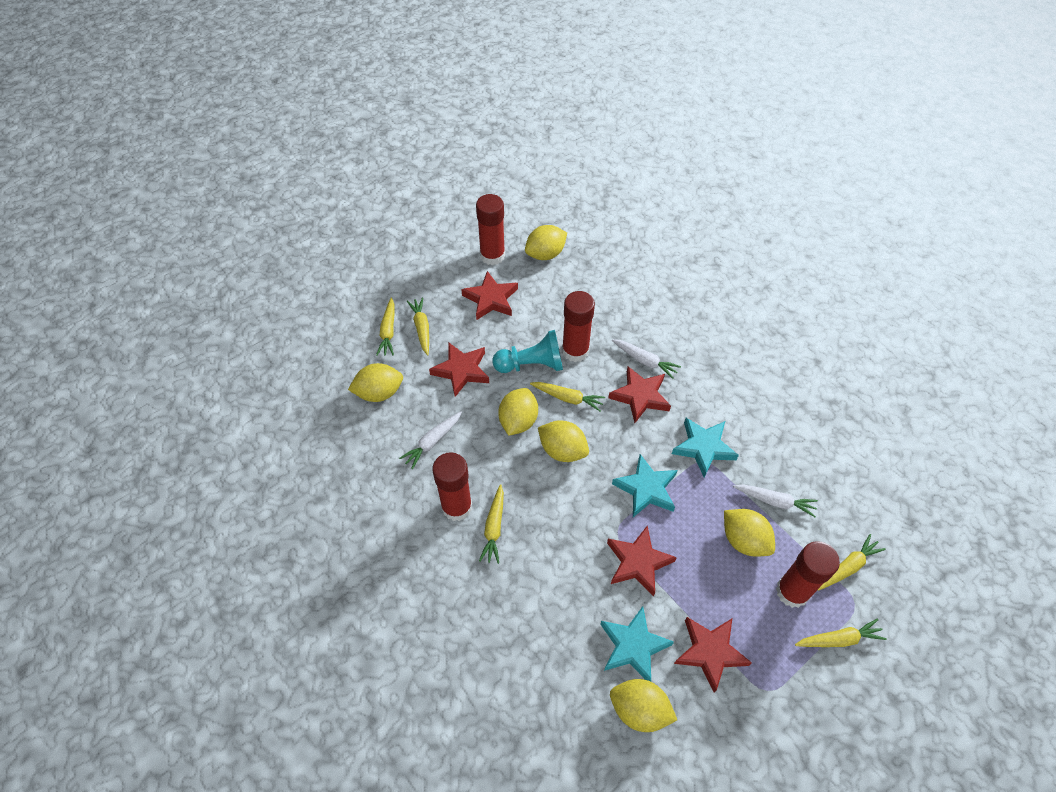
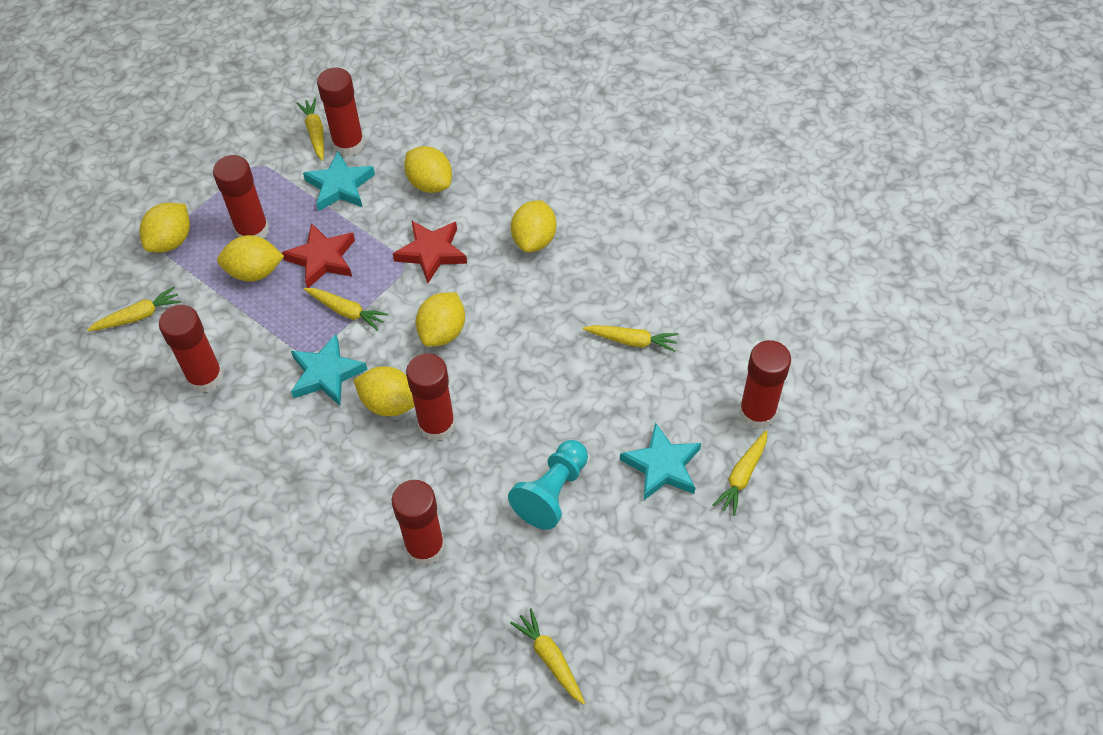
red glue stick: [432,452,472,521] [476,194,505,265] [562,291,595,362] [776,541,840,608] = 4 -> [159,305,223,393] [213,155,269,238] [317,68,364,156] [392,480,445,566] [406,353,455,441] [739,340,791,429] = 6
red star: [429,342,489,397] [461,271,518,320] [607,526,677,596] [609,367,671,423] [674,617,752,693] = 5 -> [282,223,355,288] [393,220,467,283] = 2
white carrot: [399,411,462,469] [612,339,681,379] [733,485,818,517] = 3 -> none = 0

